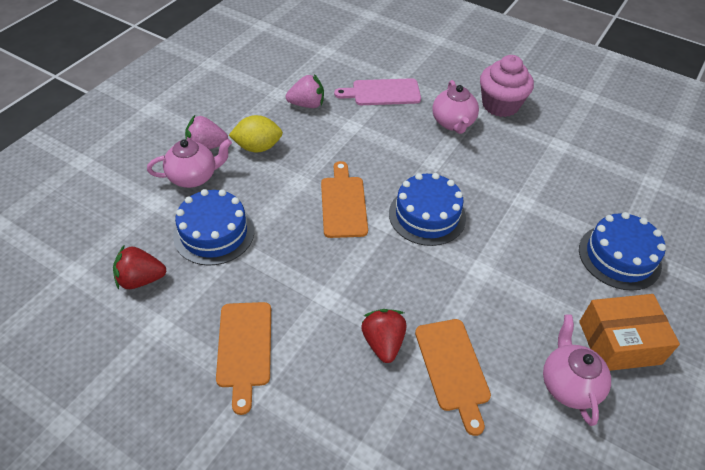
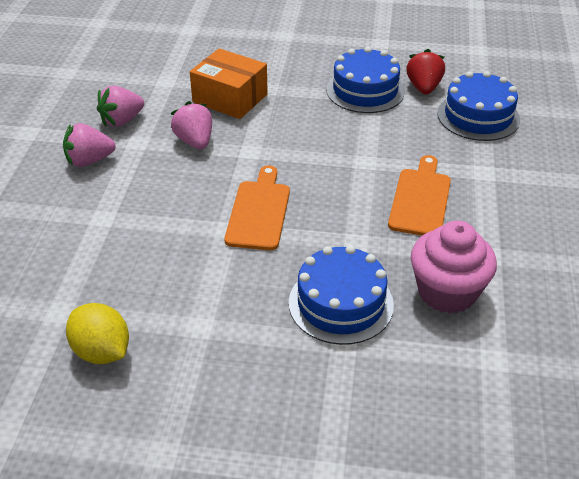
orange cutting board: [216,302,271,415] [321,161,368,238] [415,319,491,436] = 3 -> [224,165,290,250] [388,155,451,236] = 2
pink cutting board: [334,78,421,105] = 1 -> none = 0
pink strawberry: [185,115,228,149] [285,74,324,108] = 2 -> [63,123,116,167] [97,86,144,127] [170,101,212,149] = 3
pink teapot: [147,139,232,188] [432,80,479,134] [543,315,611,426] = 3 -> none = 0
red strawberry: [113,246,166,289] [361,309,407,363] = 2 -> [406,49,445,94] = 1

